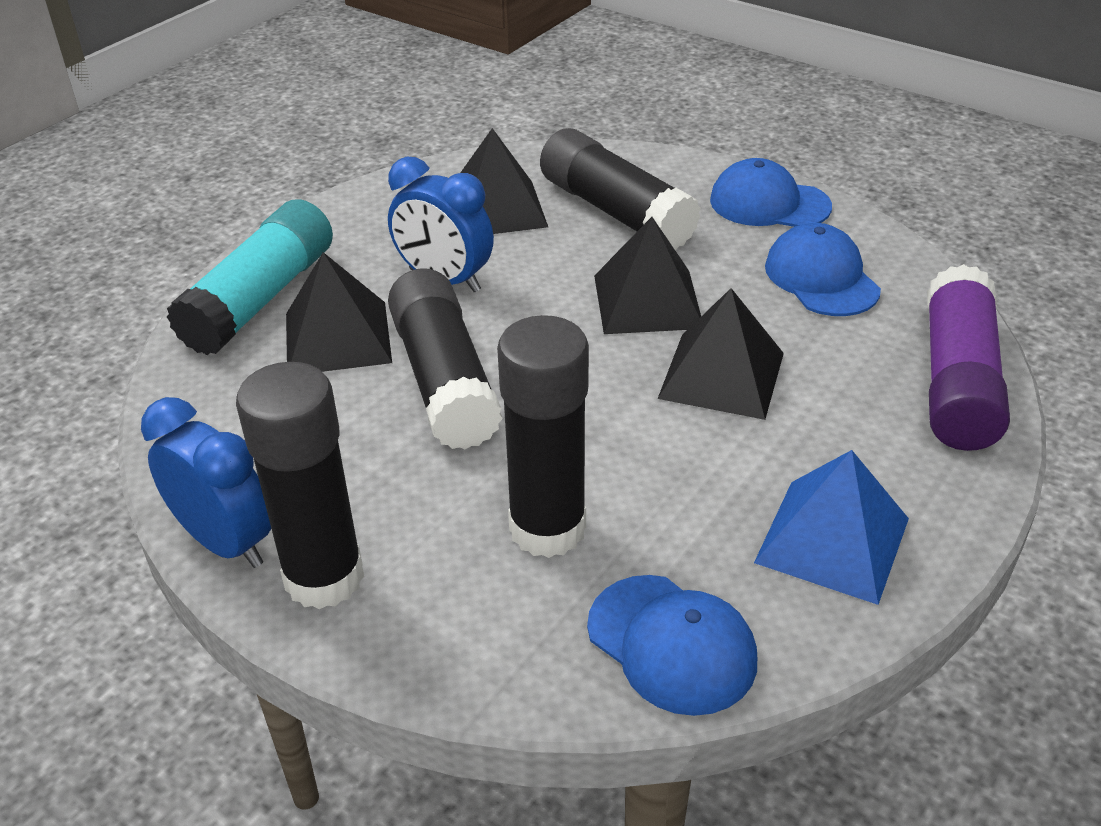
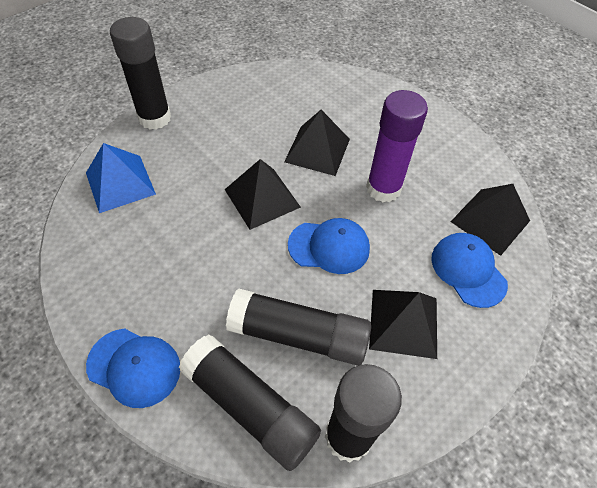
blue clock: [141,397,271,568] [388,157,494,292] = 2 -> none = 0
turquoise glue stick: [167,199,333,355] = 1 -> none = 0

